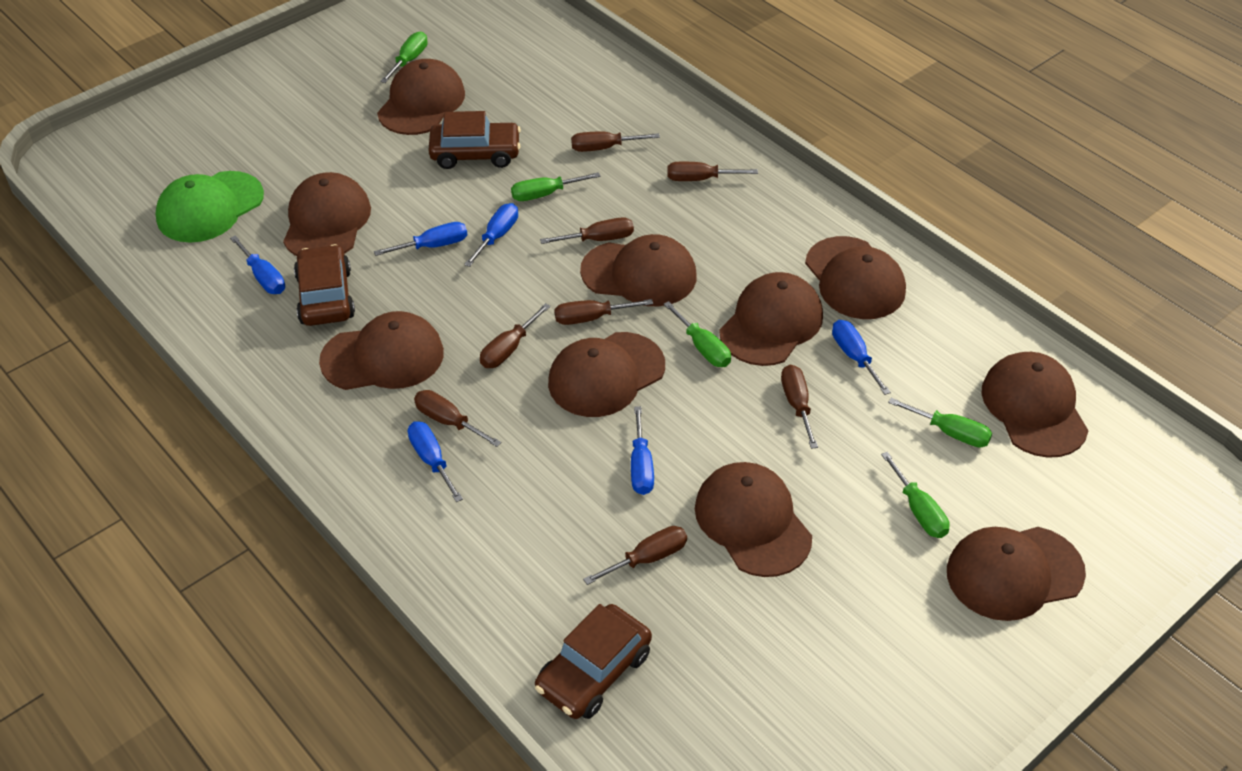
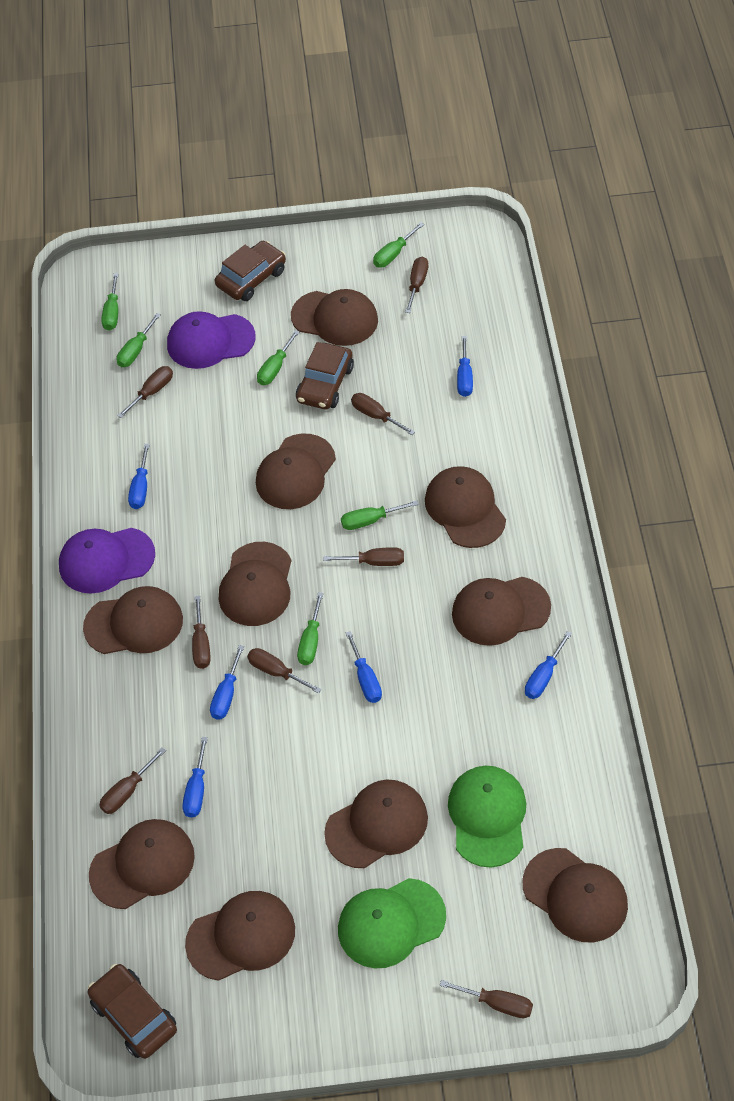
green cap: [156,171,264,243] = 1 -> [338,878,446,968] [448,766,526,868] = 2
green screwdriver: [380,31,428,83] [511,172,601,201] [663,301,731,367] [881,452,950,538] [888,398,992,448] = 5 -> [101,273,119,331] [116,313,161,367] [257,330,300,385] [297,592,323,665] [341,500,419,530] [373,222,424,268] = 6
purple cap: none = 0 -> [59,528,155,594] [167,311,256,369] = 2

